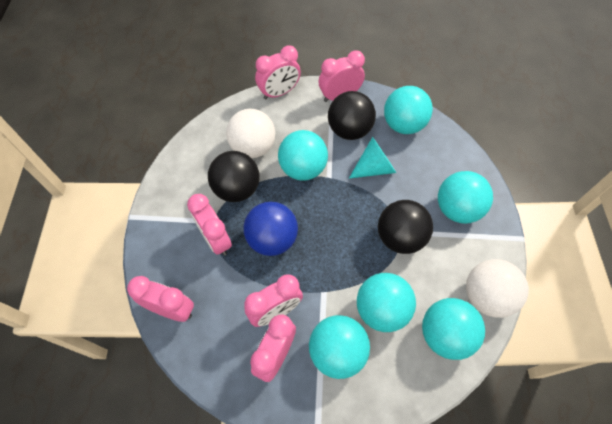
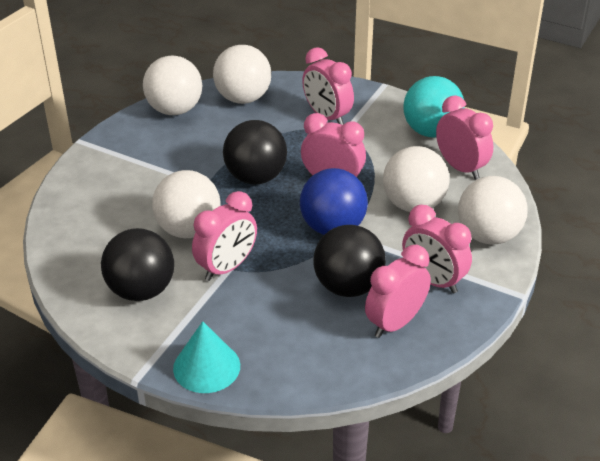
turquoise ball: [278,130,328,181] [309,315,370,379] [357,273,416,332] [384,86,433,134] [422,298,485,360] [438,171,493,224] = 6 -> [404,76,465,137] = 1
white ball: [226,109,275,158] [466,259,529,318] = 2 -> [143,56,202,115] [152,170,221,238] [213,45,271,104] [383,146,449,212] [458,176,528,244] = 5

